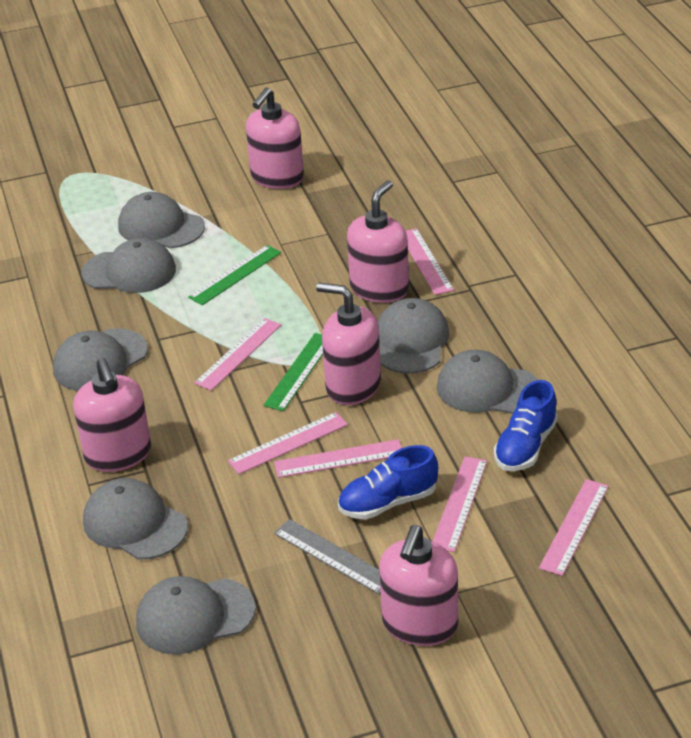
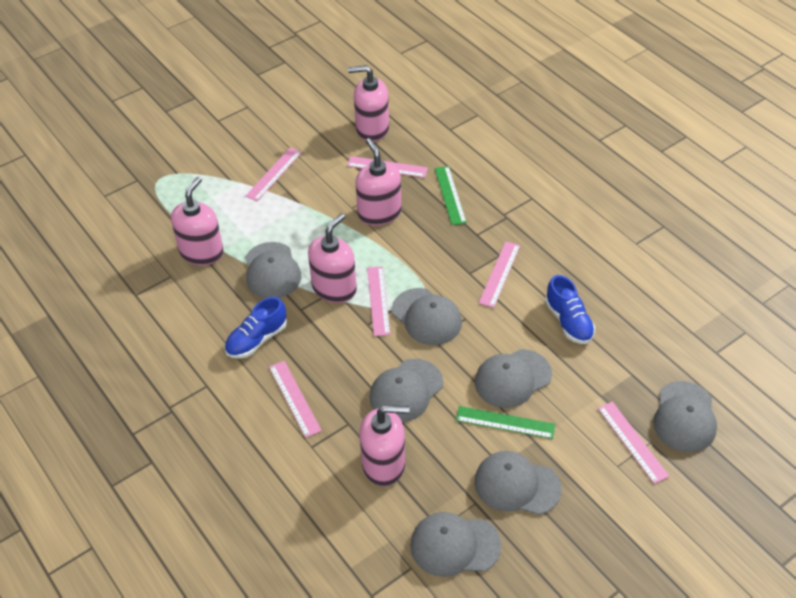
grey ruler: [274,519,381,594] = 1 -> none = 0

